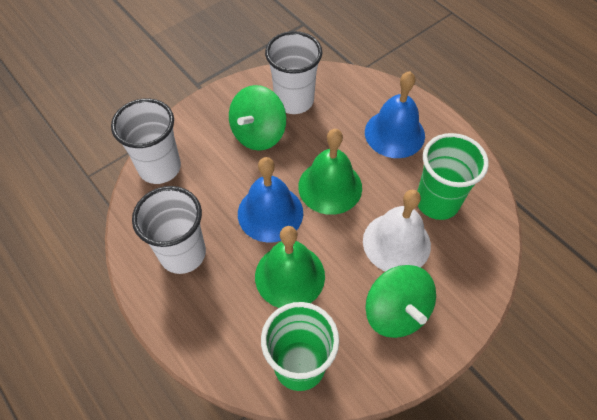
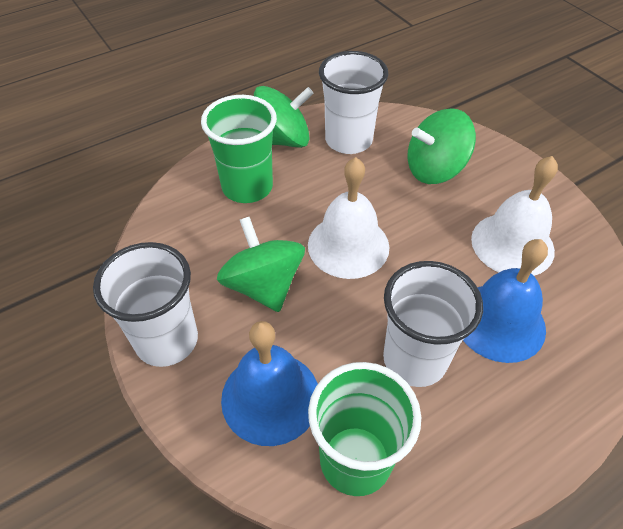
green bell: [255,226,325,308] [298,129,362,215] = 2 -> none = 0
green spinning top: [229,85,286,151] [365,265,436,338] = 2 -> [217,217,305,312] [254,86,314,148] [407,108,476,184] = 3
white bell: [363,190,431,272] = 1 -> [308,157,390,279] [471,156,558,276] = 2

